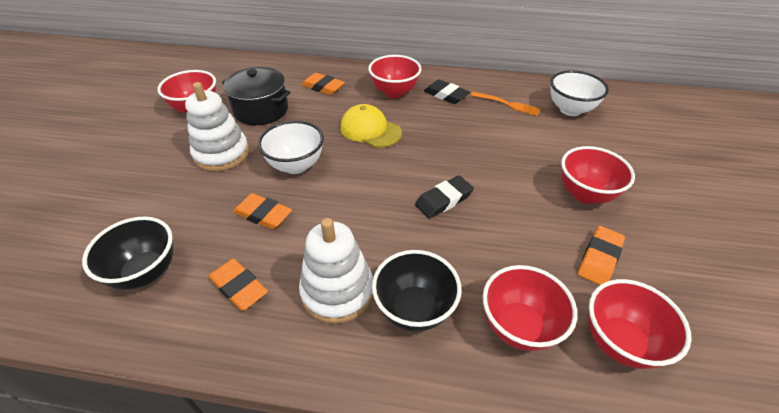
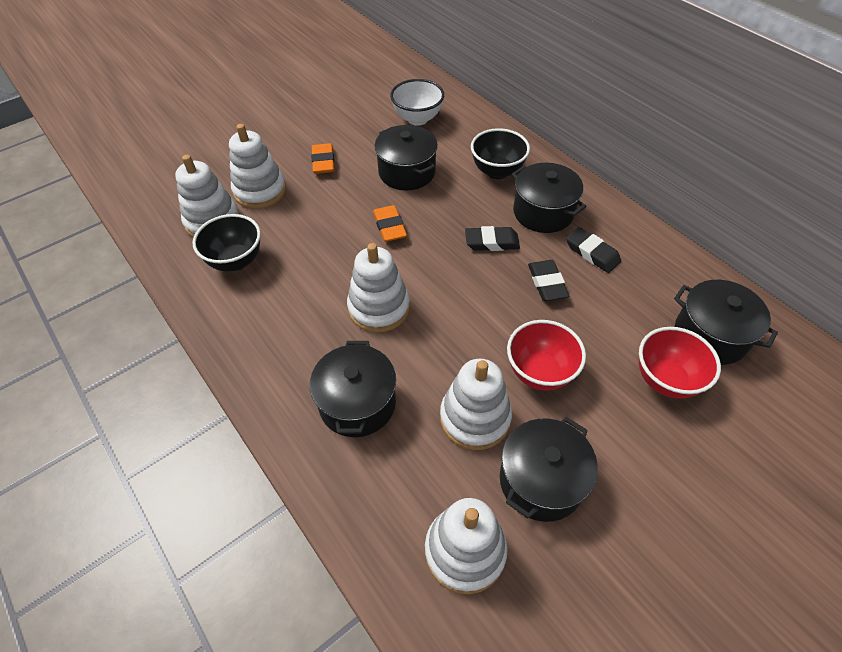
black eraser: [415,176,474,219] [424,80,470,104] = 2 -> [465,226,520,251] [528,260,569,301] [566,227,621,273] = 3
black pot: [222,67,291,125] = 1 -> [310,341,396,437] [375,125,438,190] [500,417,598,522] [512,163,587,233] [674,280,778,365] = 5
orange eraser: [208,259,268,311] [233,193,292,229] [302,73,345,95] [578,226,625,285] = 4 -> [311,143,334,174] [373,205,407,242] = 2
orange fork: [471,92,541,116] = 1 -> none = 0
red bowl: [157,70,216,114] [368,55,422,98] [483,265,577,351] [561,146,635,204] [588,279,692,369] = 5 -> [507,320,586,391] [639,327,721,399] = 2
white bowl: [258,120,324,174] [550,70,609,116] = 2 -> [390,79,444,126] = 1
white stacking toy: [185,82,249,171] [299,218,373,324] = 2 -> [175,155,240,237] [229,124,286,209] [347,243,410,333] [425,498,508,594] [440,359,512,450] = 5
yellow cap: [340,104,402,148] = 1 -> none = 0

